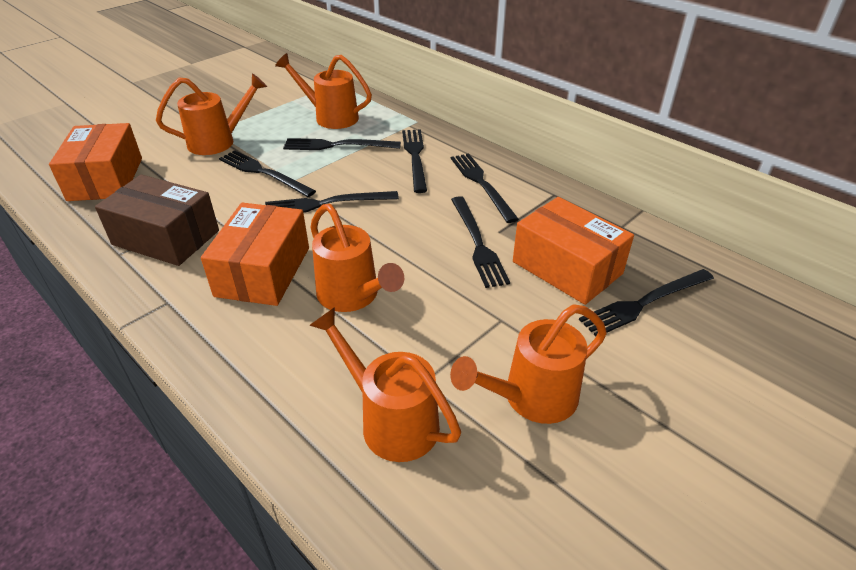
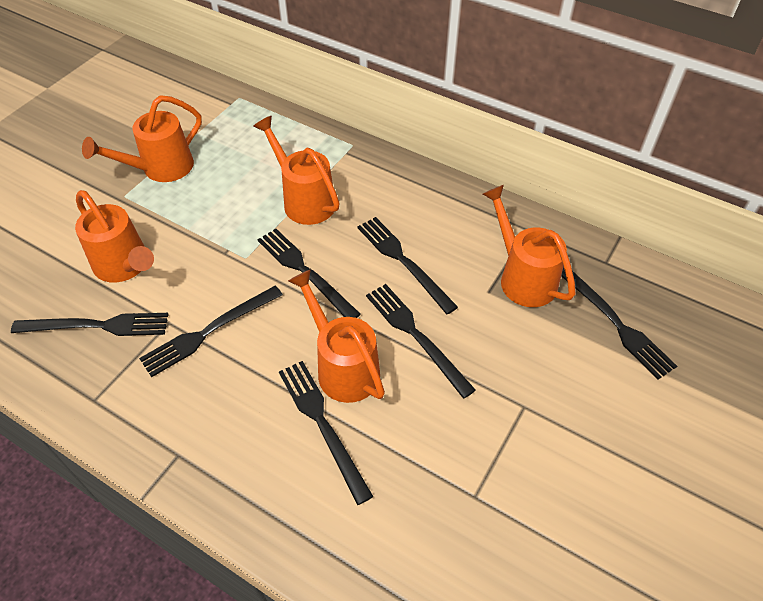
brown box: [95,175,219,266] = 1 -> none = 0
orange box: [49,123,142,201] [201,203,309,306] [513,197,634,305] = 3 -> none = 0

